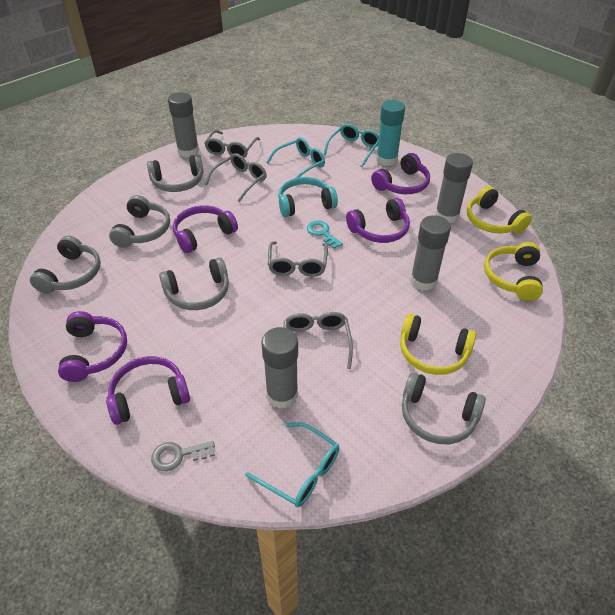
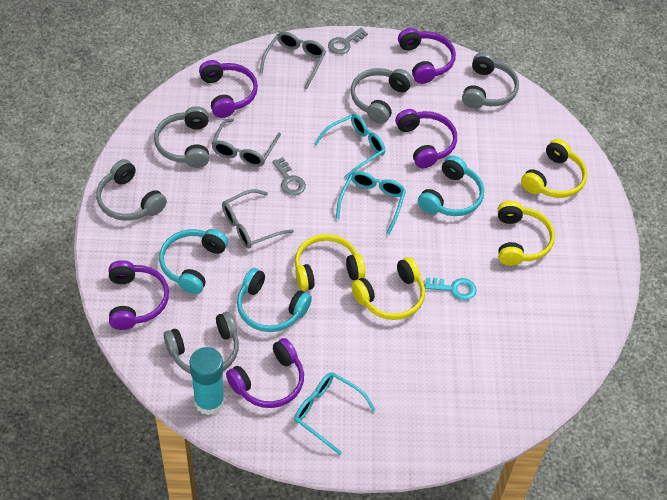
grey glasses: [204,130,260,158] [205,153,267,202] [268,241,328,277] [284,312,353,369] = 4 -> [211,118,281,167] [222,189,294,249] [260,32,326,89] = 3
grey glue stick: [168,92,199,158] [261,327,298,409] [410,215,451,291] [435,153,473,223] = 4 -> none = 0
grey key: [151,441,215,471] = 1 -> [272,157,306,196] [328,28,368,54] = 2
turquoise headphones: [278,177,338,217] = 1 -> [159,229,228,294] [237,268,312,332] [418,156,484,216] = 3
yellow headphones: [400,313,476,375] [467,186,532,234] [484,242,543,301] = 3 -> [295,234,366,291] [351,257,425,320] [498,201,555,266] [521,139,587,198] = 4

